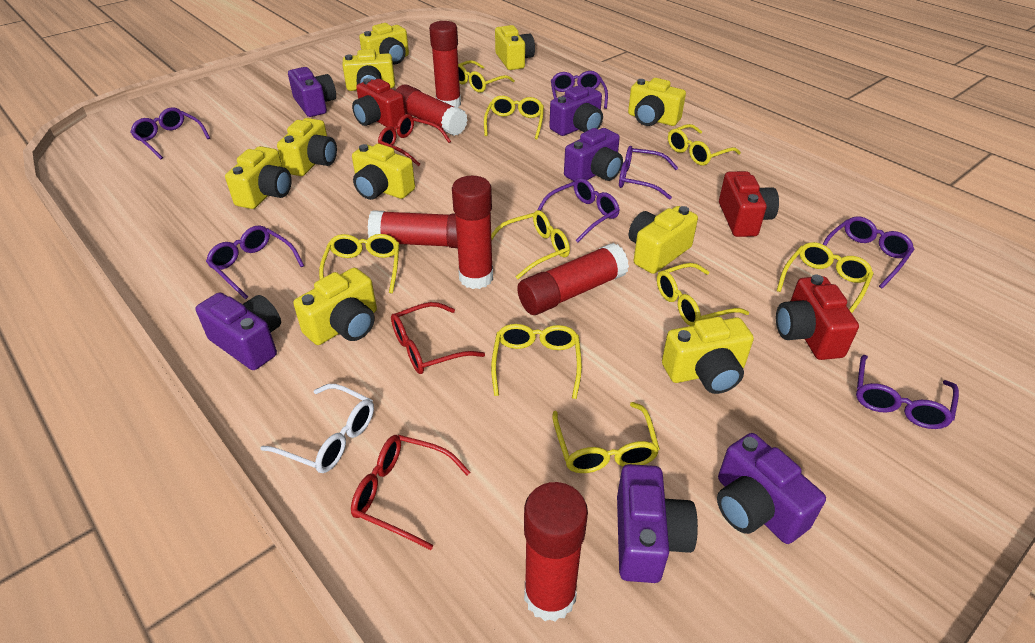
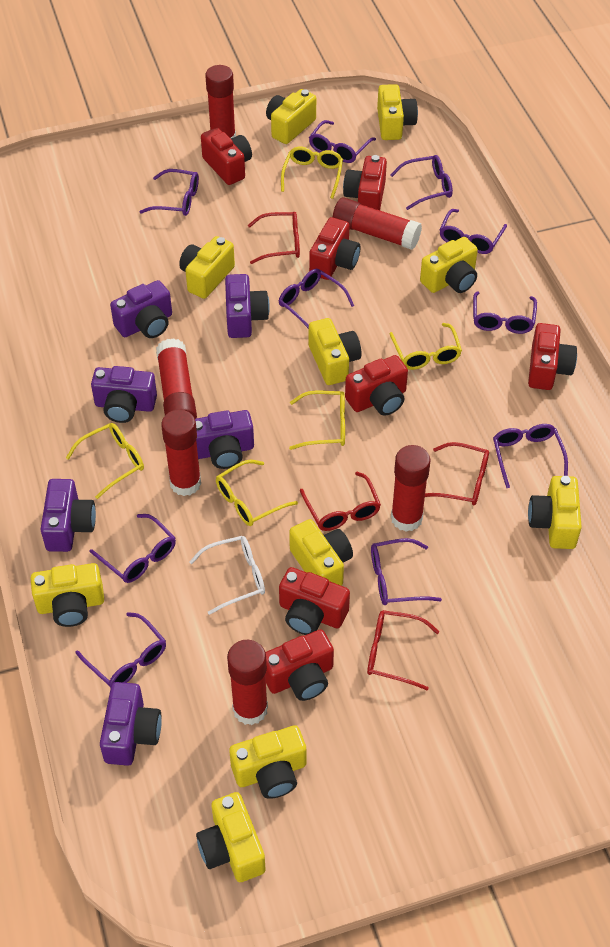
purple glasses: [130,107,210,159] [206,225,304,299] [538,178,620,242] [551,71,608,109] [619,146,678,200] [823,216,915,289] [856,355,959,429] = 7 -> [76,612,166,688] [90,514,176,583] [140,169,199,216] [279,269,354,329] [309,120,376,163] [371,538,442,605] [390,155,453,210] [439,209,507,254] [473,291,537,334] [493,424,568,488] = 10
red camera: [352,78,405,128] [719,171,779,237] [776,275,859,360] = 3 -> [201,128,252,185] [265,629,334,701] [279,567,350,635] [309,217,360,280] [343,155,387,210] [345,355,408,416] [528,323,577,390] = 7
red glasses: [351,435,470,550] [378,114,451,166] [391,302,485,374] = 3 -> [248,212,300,264] [300,472,381,531] [367,610,440,690] [425,442,489,506] = 4
yellow glasses: [319,234,399,293] [458,60,515,93] [484,96,544,139] [491,210,570,279] [491,324,582,399] [552,402,660,473] [657,263,749,326] [668,124,741,166] [777,242,874,313] = 9 -> [66,423,144,499] [216,460,298,526] [281,147,343,199] [289,390,345,450] [389,323,462,370] = 5

